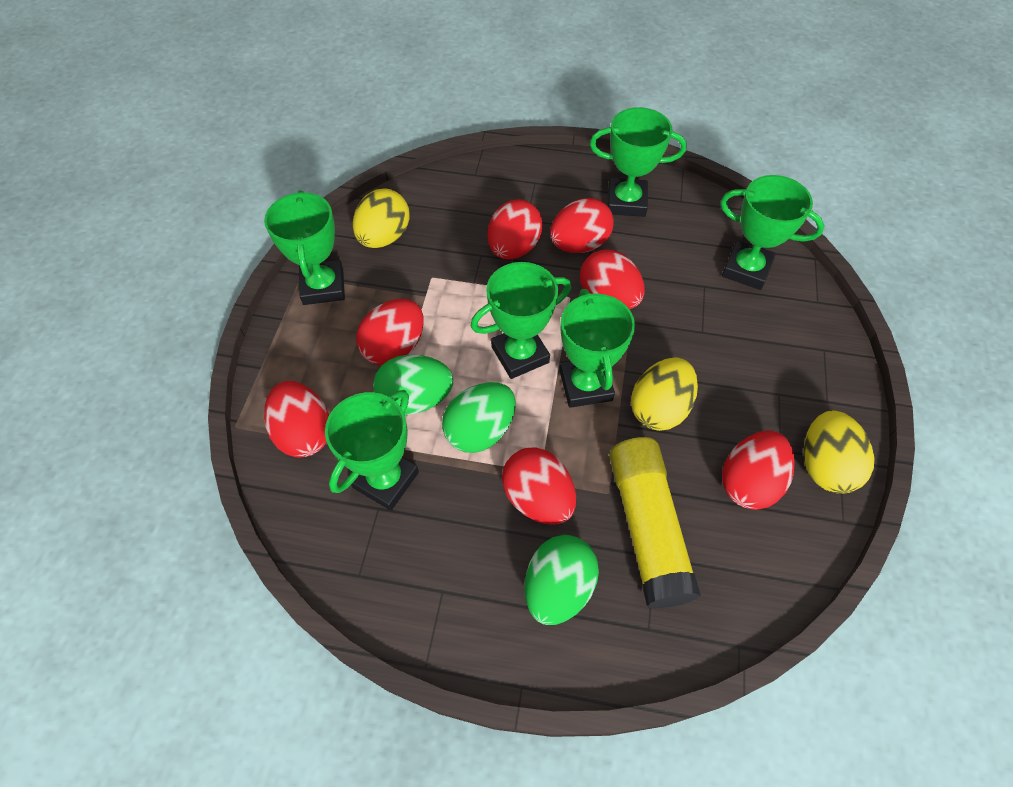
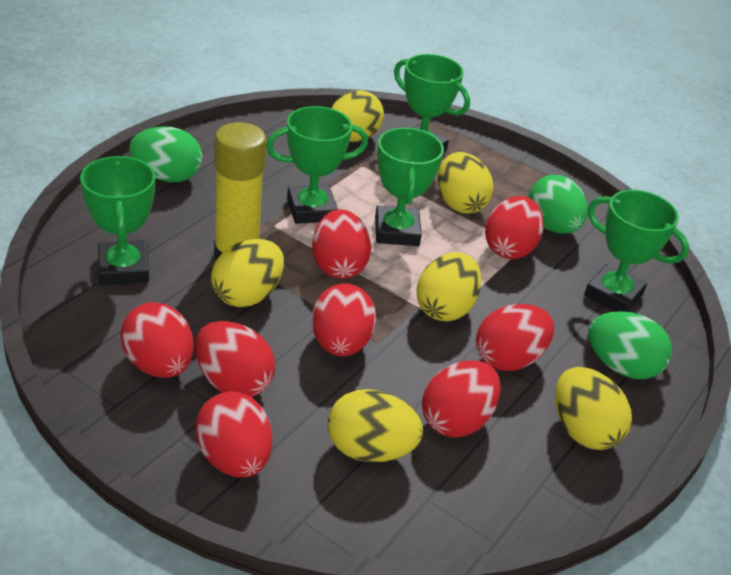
green trophy: [264,190,345,305] [325,390,419,510] [470,262,571,379] [559,289,635,408] [590,107,687,217] [721,175,825,290] = 6 -> [80,156,155,285] [266,106,368,224] [375,128,444,246] [394,54,470,152] [584,190,689,312] = 5
red egg: [264,381,329,457] [356,299,424,366] [488,199,543,260] [502,447,576,525] [550,198,614,253] [580,249,645,309] [722,431,795,510] = 7 -> [120,302,194,378] [195,321,275,397] [195,391,272,478] [312,210,372,279] [312,284,376,356] [422,360,501,438] [476,304,554,371] [485,196,544,259] = 8
yellow egg: [353,188,410,248] [631,357,698,431] [803,410,875,494] = 3 -> [211,239,284,307] [328,389,423,462] [332,90,384,142] [416,252,482,322] [438,152,494,214] [555,367,632,450] = 6

